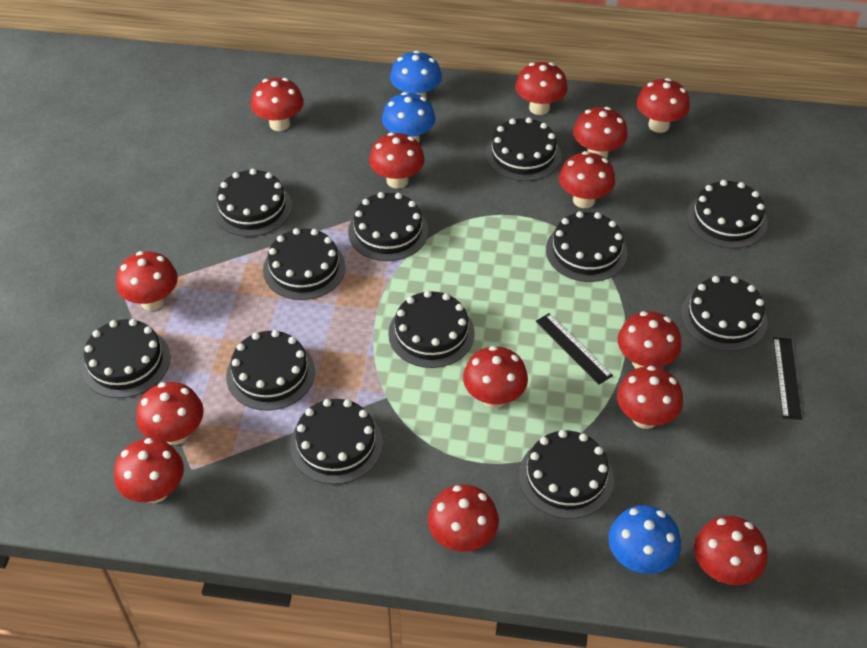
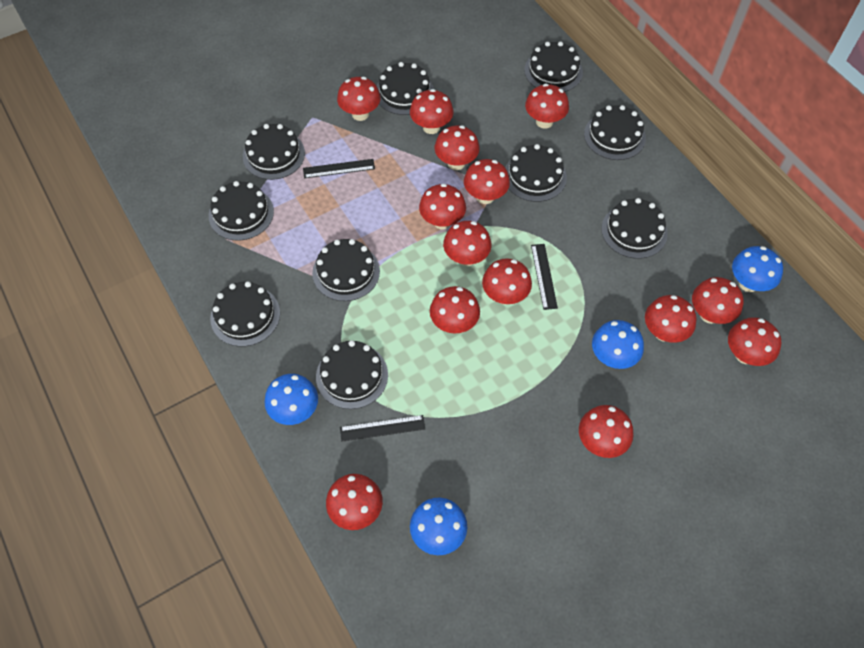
black cake: [81,319,170,398] [213,169,292,237] [226,330,315,410] [263,228,346,300] [290,399,383,484] [348,192,428,261] [388,290,475,368] [486,117,561,181] [519,430,614,519] [546,211,628,282] [681,276,768,351] [687,180,768,249] = 12 -> [209,181,274,241] [210,281,280,347] [243,124,305,180] [312,239,380,301] [316,340,388,409] [377,62,434,115] [505,144,567,202] [524,42,583,92] [584,105,646,160] [601,198,668,259] = 10
black ruler: [536,313,613,385] [773,337,802,420] = 2 -> [303,159,375,178] [340,415,425,442] [531,244,558,310] = 3
blue mushroom: [382,92,435,143] [390,51,442,98] [608,505,681,574] = 3 -> [265,374,318,425] [410,497,467,555] [592,320,644,369] [732,246,783,292] = 4

